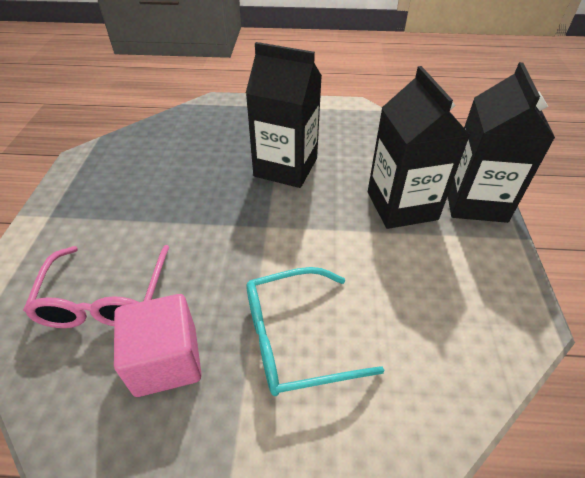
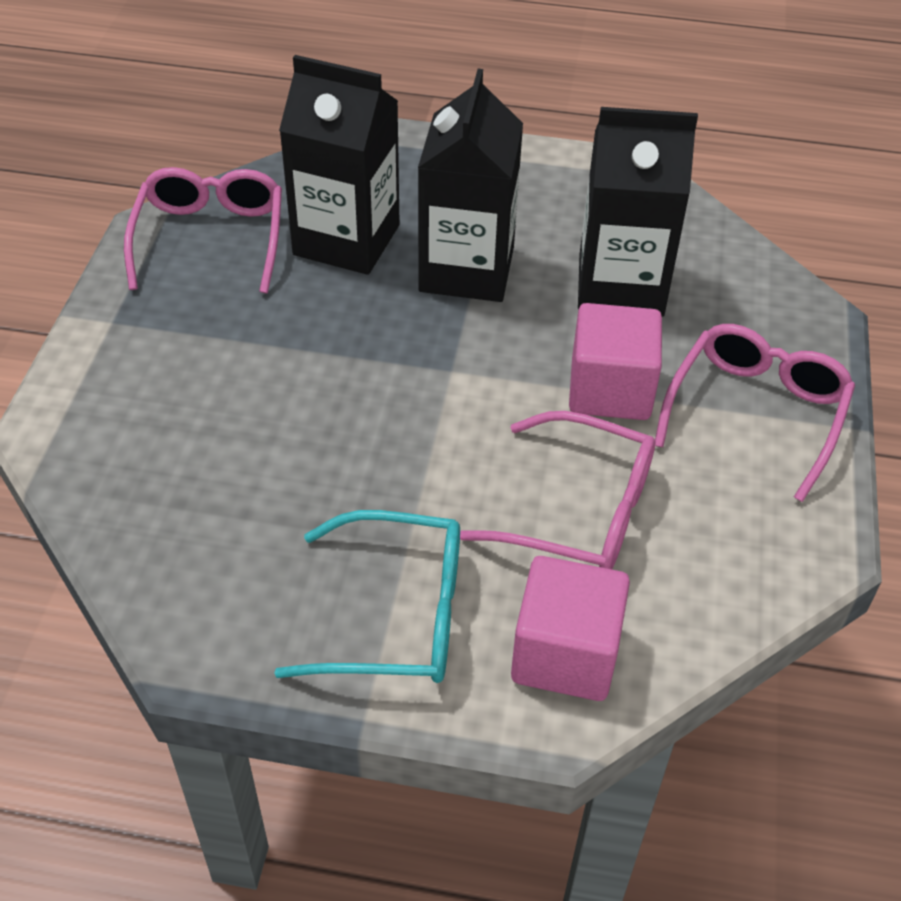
pink cube: [114,294,202,397] = 1 -> [511,556,630,701] [569,303,662,420] = 2
pink glasses: [23,245,170,328] = 1 -> [124,167,282,293] [460,411,655,569] [655,324,855,502] = 3

